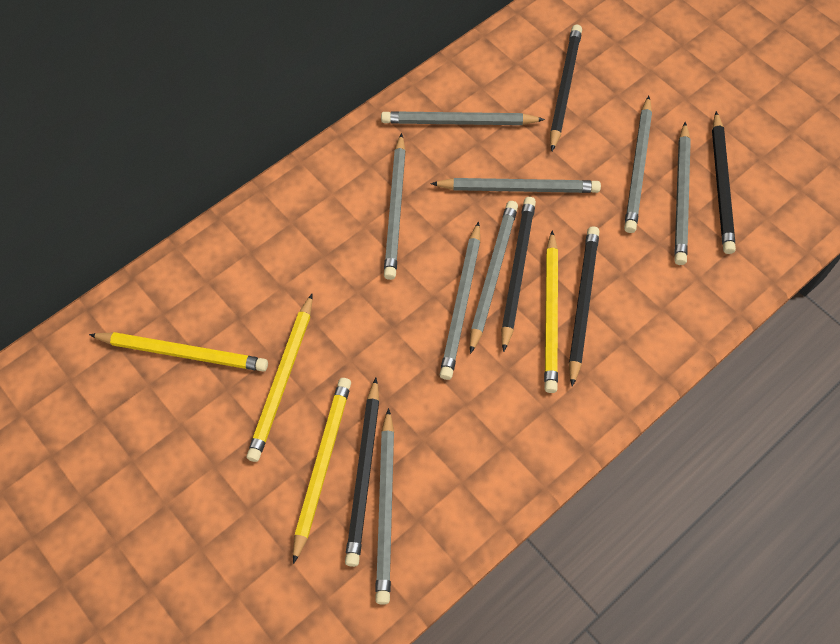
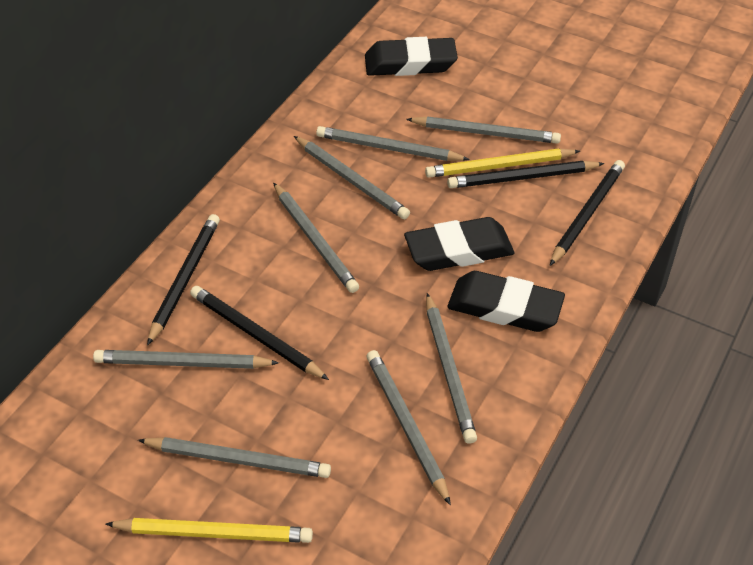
black eraser: none = 0 -> [365,37,458,76] [404,217,514,271] [447,271,565,332] = 3
black pencil: [345,378,379,567] [501,197,536,352] [550,25,582,151] [569,226,599,387] [712,111,736,254] = 5 -> [147,214,220,346] [190,286,329,380] [447,161,605,188] [550,160,625,266] = 4
yellow pencil: [89,332,268,372] [247,294,313,462] [293,378,351,564] [544,230,558,393] = 4 -> [106,518,313,543] [425,148,580,178] = 2

